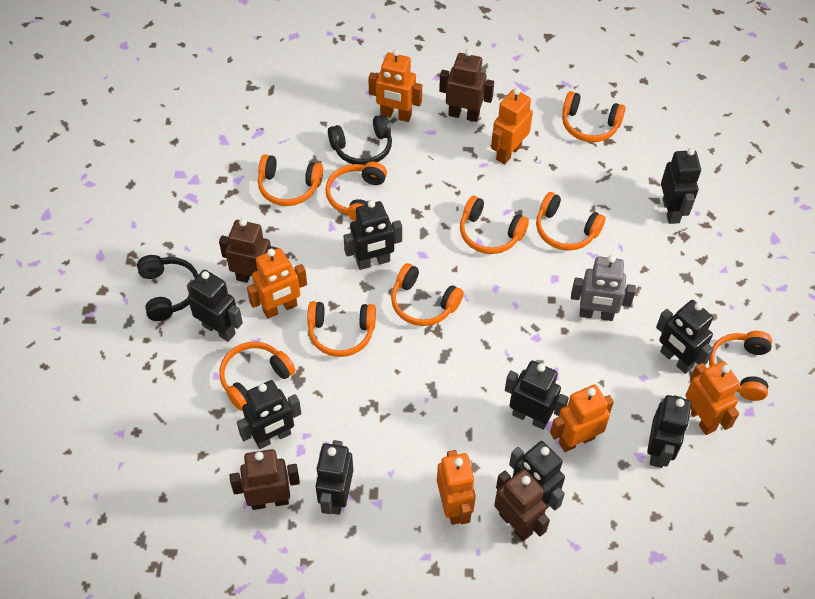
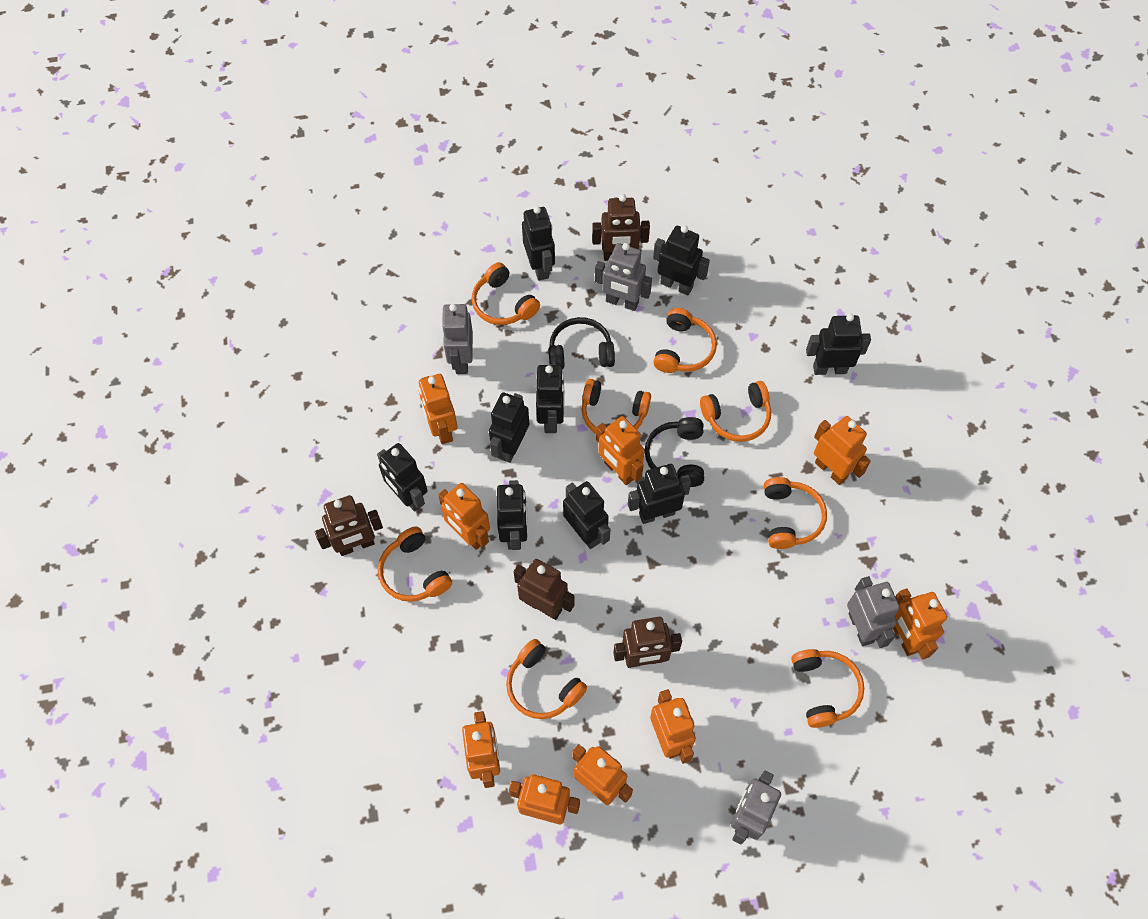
grey robot: [571,255,636,321] = 1 -> [441,304,473,374] [595,243,652,311] [731,771,781,844] [847,576,900,648] = 4
orange headphones: [219,342,295,411] [258,154,323,206] [307,301,376,357] [325,162,387,221] [391,263,464,326] [460,196,529,254] [536,192,605,251] [562,91,626,142] [709,331,772,401] = 9 -> [378,527,452,602] [472,262,540,325] [506,639,587,719] [581,379,651,434] [653,308,717,373] [700,381,771,442] [764,477,827,549] [791,649,864,728] = 8
orange robot: [247,248,307,319] [368,49,422,122] [437,450,476,525] [491,88,533,164] [550,384,614,452] [685,361,740,435] = 6 -> [419,374,458,444] [438,483,490,550] [462,711,500,788] [509,774,580,825] [573,744,633,805] [596,416,645,485] [650,689,696,764] [814,416,871,485] [893,589,947,660] = 9

